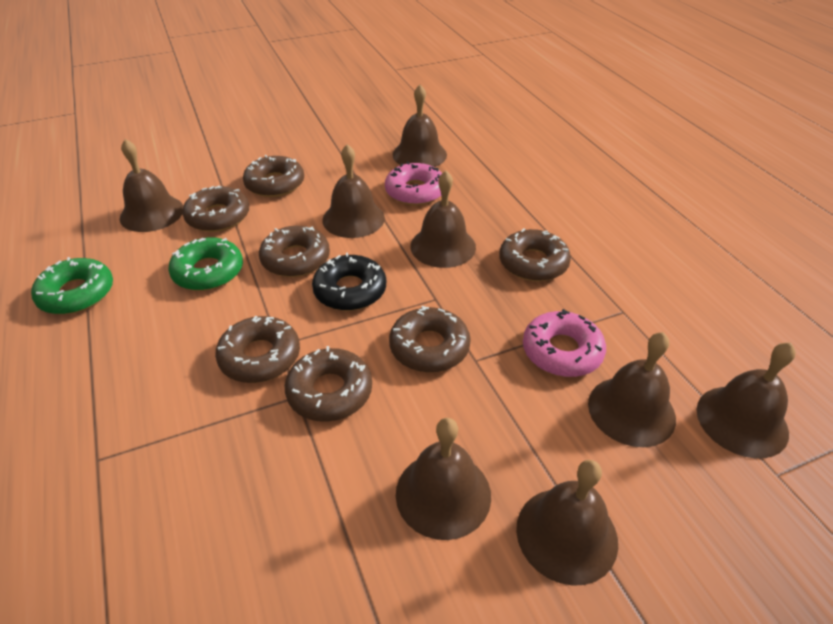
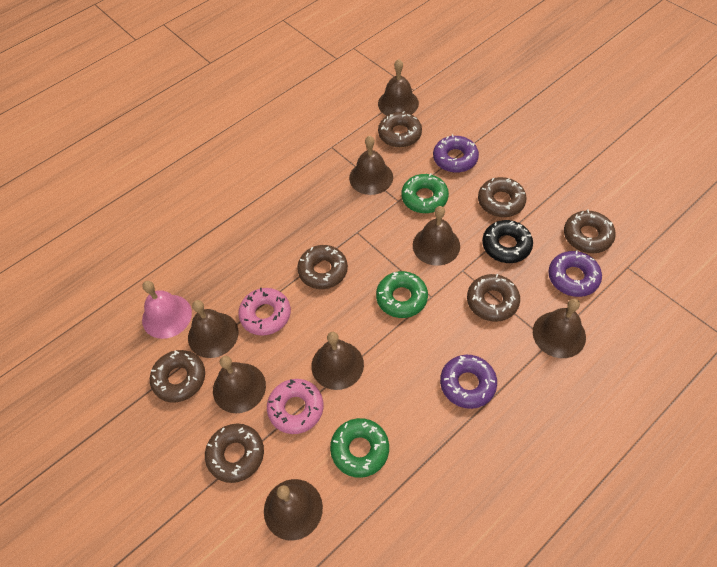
green donut: [31,257,113,314] [168,238,243,291] = 2 -> [330,418,389,478] [376,271,428,318] [401,173,449,213] = 3
pink bell: none = 0 -> [142,281,192,339] = 1
purple donut: none = 0 -> [433,134,479,173] [440,355,497,409] [548,250,602,297] = 3

